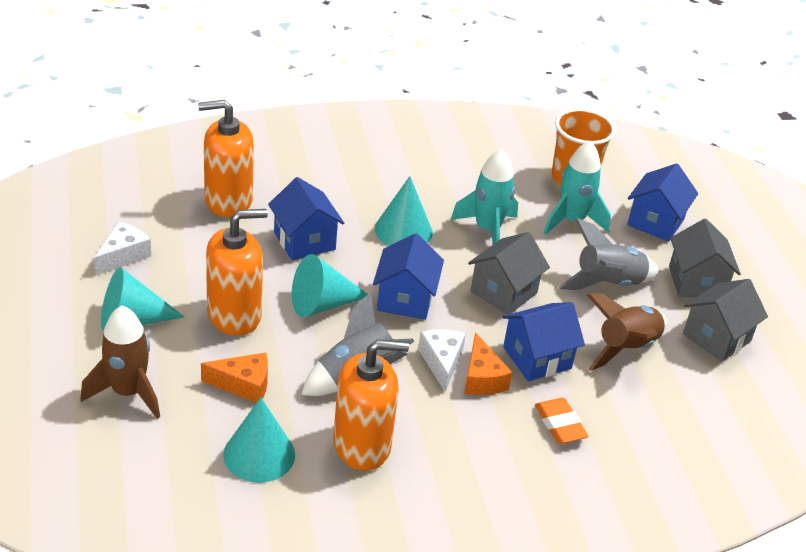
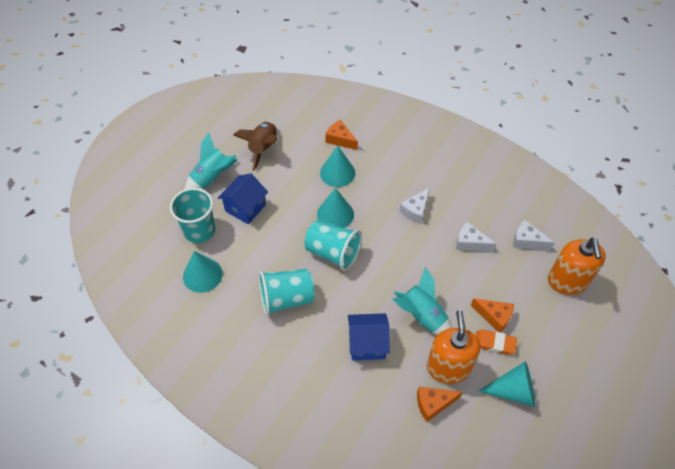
blue house: [268,177,344,260] [373,233,444,320] [502,302,585,381] [627,163,698,242] = 4 -> [218,173,268,224] [348,313,390,361] = 2
brown rocket: [81,305,160,419] [587,293,667,371] = 2 -> [233,121,277,171] = 1
grey house: [468,232,550,315] [669,219,741,298] [683,279,768,362] = 3 -> none = 0
grey rocket: [302,292,415,396] [559,218,659,290] = 2 -> none = 0
orange cheese: [201,352,268,403] [464,332,513,395] = 2 -> [325,120,358,150] [417,387,462,422] [471,298,514,333] = 3
orange cup: [552,108,615,185] = 1 -> none = 0
orange soap dispenser: [198,100,254,217] [206,209,268,336] [333,340,409,471] = 3 -> [427,310,481,384] [548,237,606,295] = 2
turquoise cup: none = 0 -> [170,188,215,243] [259,269,315,316] [304,220,362,271] = 3
white cheese: [94,221,151,275] [418,329,466,392] = 2 -> [399,187,430,224] [456,222,496,252] [513,220,555,250] = 3

